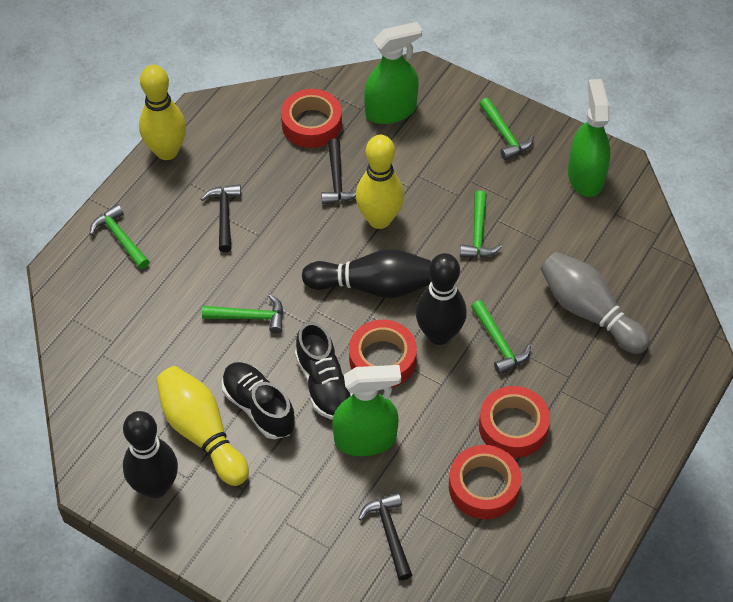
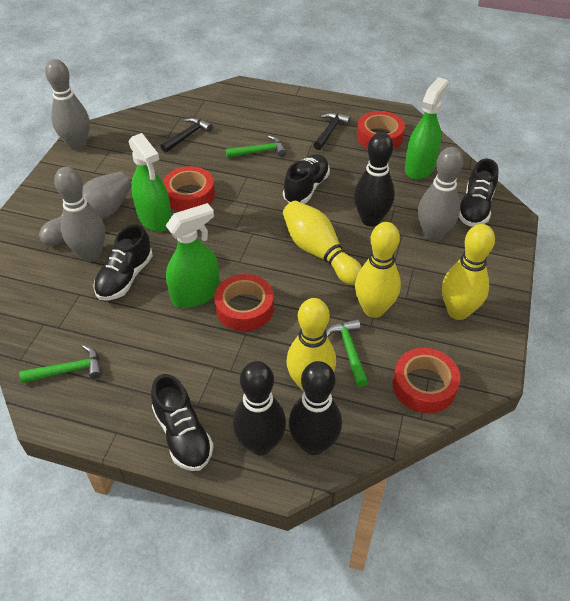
black hammer: [201,184,241,252] [321,139,357,204] [358,492,412,580] = 3 -> [160,117,213,153] [314,112,351,150] = 2
black shoe: [222,362,296,439] [295,322,353,419] = 2 -> [93,224,153,301] [151,374,214,471] [283,154,330,204] [459,158,498,226] = 4
green hammer: [90,204,150,269] [202,294,283,334] [460,191,502,257] [471,300,531,374] [479,98,534,160] = 5 -> [19,345,102,383] [226,135,286,158] [326,319,368,387] = 3
grey bowling pin: [541,252,650,354] = 1 -> [39,172,131,246] [45,59,90,150] [54,167,105,262] [418,147,463,242] = 4
yellow bowling pin: [139,65,186,160] [156,366,249,486] [356,135,404,229] = 3 -> [283,201,362,285] [286,298,336,392] [355,222,401,318] [442,224,495,320] = 4

